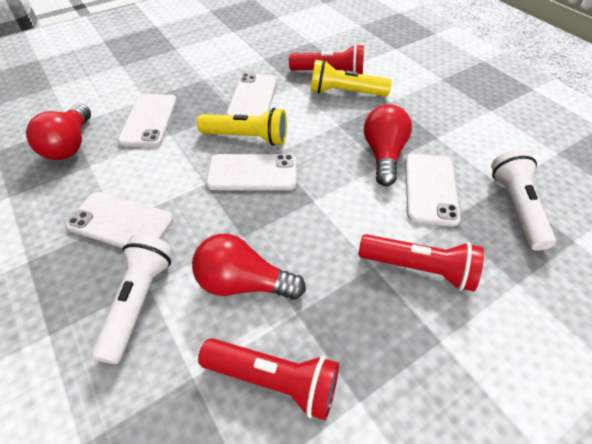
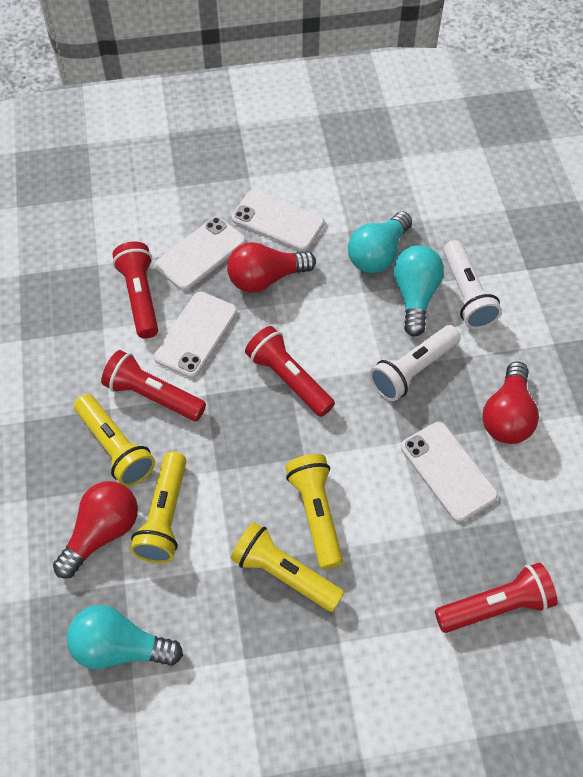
red flashlight: [198,338,339,420] [289,44,364,74] [359,234,484,292] = 3 -> [101,350,206,421] [112,242,158,339] [245,326,335,417] [435,563,557,633] = 4
turquoise light bulb: none = 0 -> [67,605,183,669] [348,212,412,273] [393,245,444,337] = 3
white phone: [65,192,174,248] [118,94,177,147] [206,154,296,190] [226,73,277,116] [405,154,461,226] = 5 -> [154,292,237,378] [155,216,246,291] [232,190,325,251] [401,422,498,522] = 4
yellow flashlight: [197,108,287,146] [311,59,392,96] = 2 -> [74,394,155,487] [130,452,186,563] [231,522,344,612] [285,454,343,570] = 4

